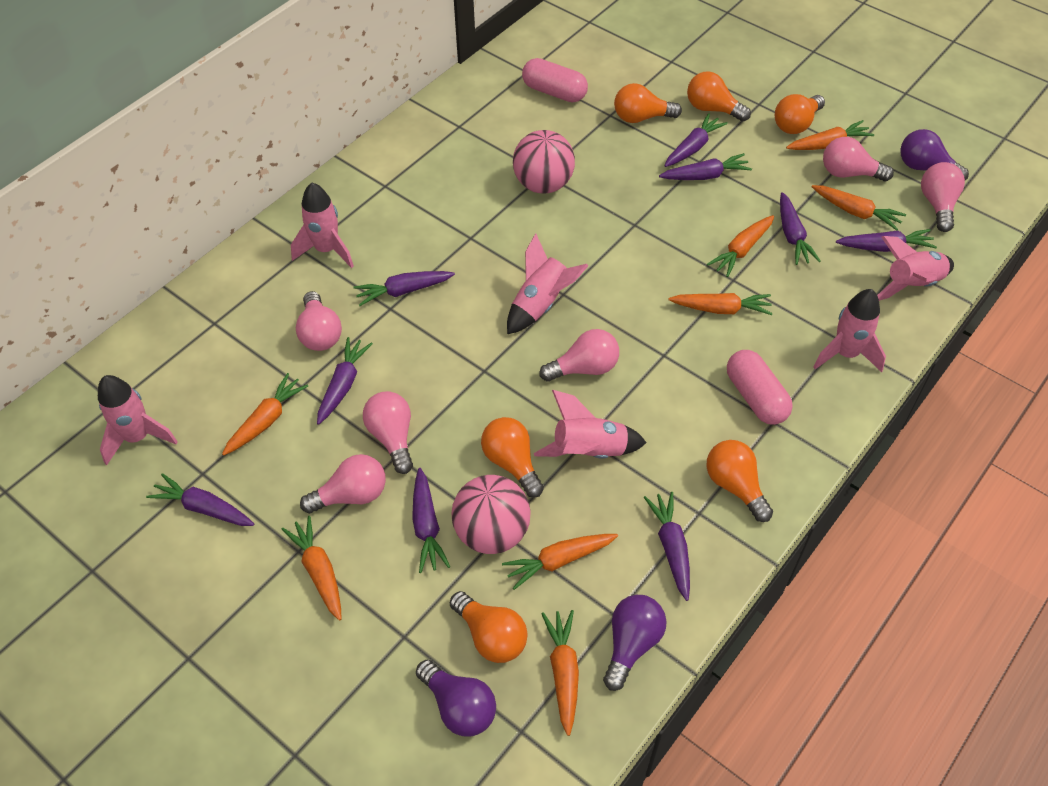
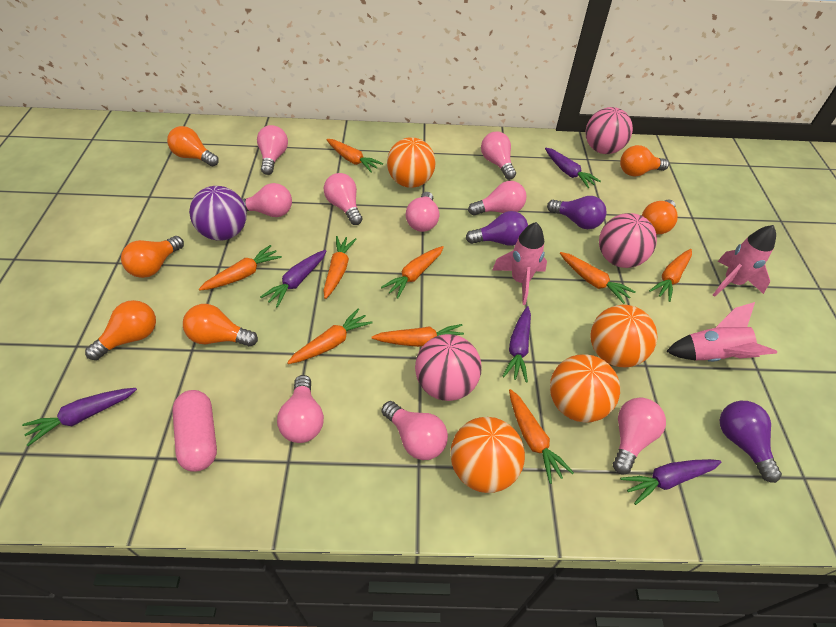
orange ball: none = 0 -> [387,137,435,188] [450,417,525,493] [550,354,620,423] [590,305,657,367] = 4
orange carrot: [222,373,308,456] [282,516,342,621] [502,534,618,590] [541,610,579,736] [668,293,773,315] [707,215,774,277] [786,120,874,150] [812,185,906,231] = 8 -> [199,245,282,291] [287,308,373,364] [323,236,357,299] [326,139,383,173] [372,324,464,347] [381,246,444,299] [509,389,574,484] [560,252,636,304] [649,249,692,302] = 9
pink ball: [452,475,531,554] [513,130,575,194] = 2 -> [415,334,481,401] [586,107,633,154] [599,213,657,268] = 3
pink capsule: [522,58,588,102] [727,350,793,425] = 2 -> [172,390,217,472] = 1
pink light bulb: [296,291,342,351] [300,454,386,514] [363,391,413,474] [540,329,619,382] [823,137,894,182] [921,162,965,232] = 6 -> [242,183,292,217] [257,125,288,175] [277,375,324,443] [324,173,363,225] [382,401,448,460] [406,192,439,232] [468,181,526,216] [481,131,516,179] [613,398,666,475] = 9
pink rocket: [98,375,178,465] [291,183,354,268] [507,233,589,334] [534,390,647,459] [813,289,886,372] [877,236,954,301] = 6 -> [492,222,547,305] [666,302,777,362] [713,225,776,297] = 3
purple ball: none = 0 -> [189,186,247,241] = 1
purple carrot: [146,473,254,526] [317,337,373,425] [353,271,455,306] [412,468,450,573] [644,492,690,601] [659,153,752,180] [664,113,728,167] [780,192,821,265] [836,229,937,252] = 9 -> [22,388,137,446] [260,250,326,308] [502,306,531,382] [545,148,601,188] [620,459,721,505] = 5

